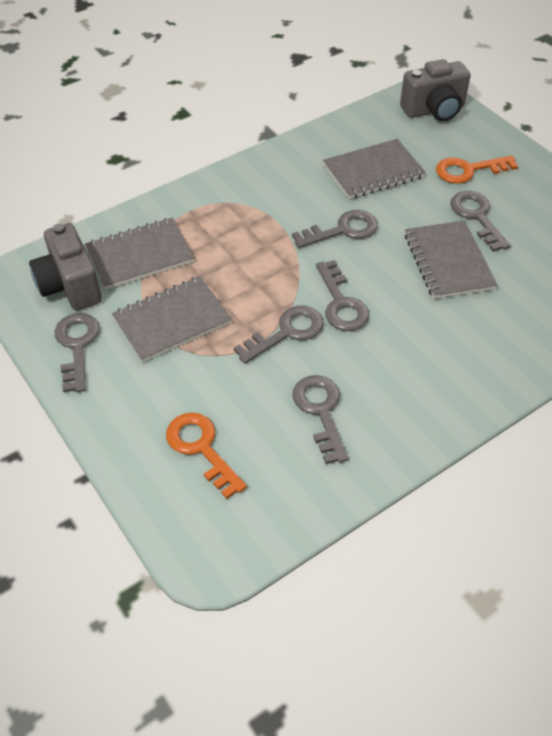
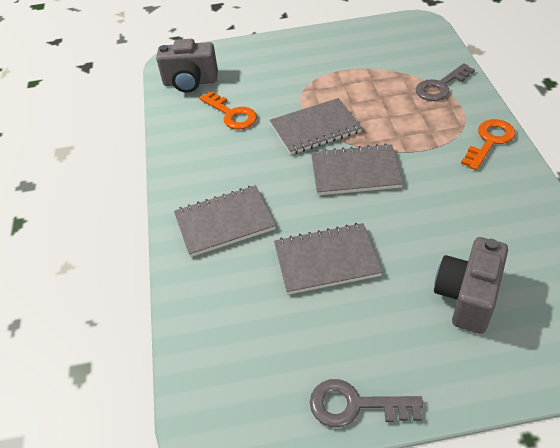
grey key: [55,313,100,392] [234,306,324,364] [292,210,378,248] [293,375,349,464] [316,260,369,331] [450,191,511,252] = 6 -> [310,379,423,427] [416,63,475,101] = 2

